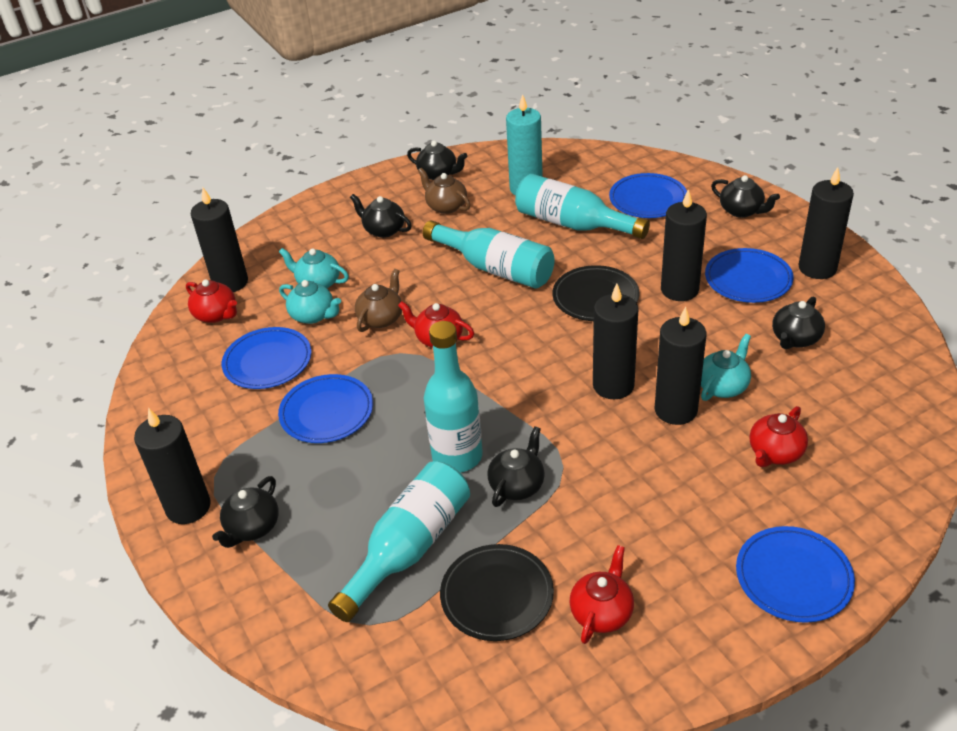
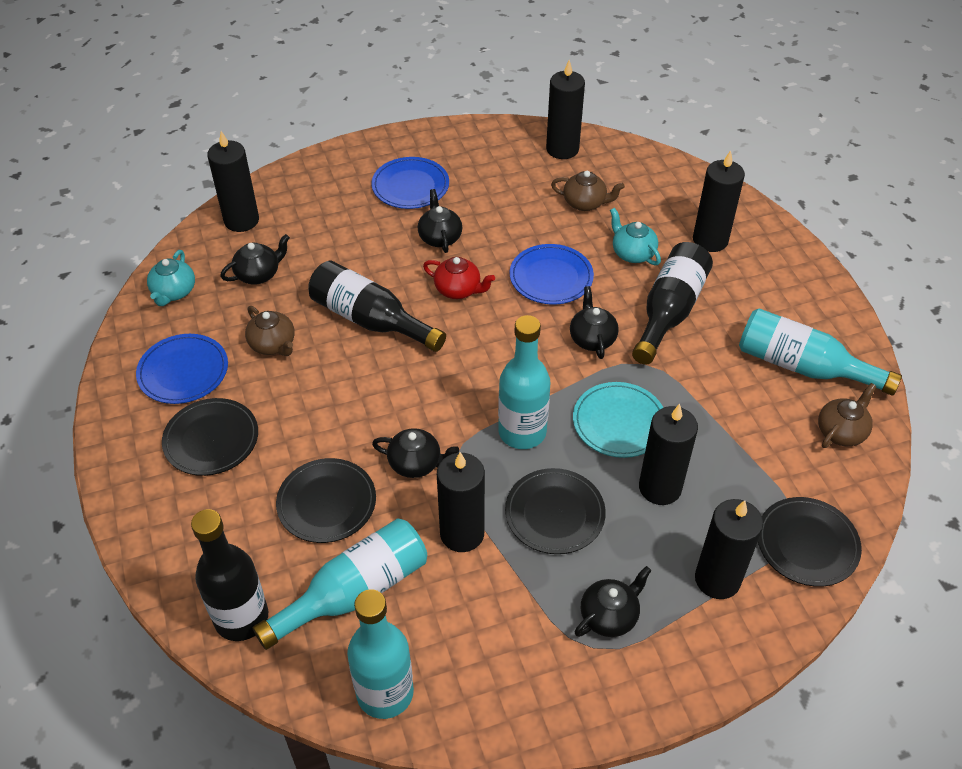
black bottle: none = 0 -> [191,509,268,641] [308,260,446,352] [632,242,713,365] = 3
black plate: [440,544,554,641] [553,265,640,321] = 2 -> [162,398,258,476] [276,458,376,543] [505,468,606,554] [758,497,862,587] = 4
black teapot: [212,476,279,548] [350,194,412,238] [407,141,467,180] [487,426,545,507] [711,175,780,218] [772,297,825,349] = 6 -> [220,234,290,284] [372,428,459,478] [418,189,462,253] [570,286,619,359] [575,566,652,637] = 5
blue plate: [222,327,312,389] [278,374,373,443] [609,173,687,218] [705,248,794,303] [736,526,855,623] = 5 -> [136,334,228,404] [372,157,449,209] [510,244,594,304] = 3
brown teapot: [355,269,402,332] [418,168,470,214] = 2 -> [245,306,295,356] [551,171,625,211] [818,383,877,448] = 3
red teapot: [186,280,237,323] [398,301,474,348] [570,545,634,644] [749,406,808,467] = 4 -> [423,257,495,299] = 1
turquoise candle: [506,94,543,196] = 1 -> none = 0
turquoise plate: none = 0 -> [573,382,664,458] = 1
turquoise teapot: [279,248,349,288] [279,280,341,324] [701,334,751,401] = 3 -> [147,250,195,306] [610,208,661,265] = 2

